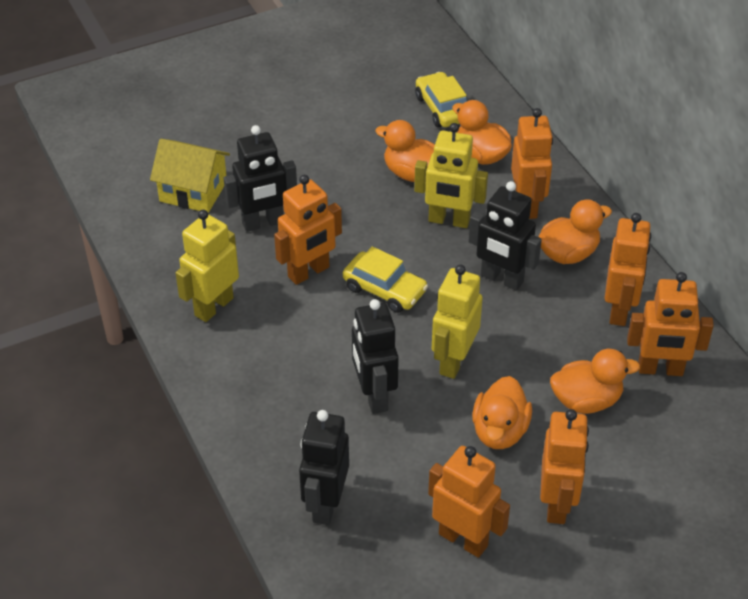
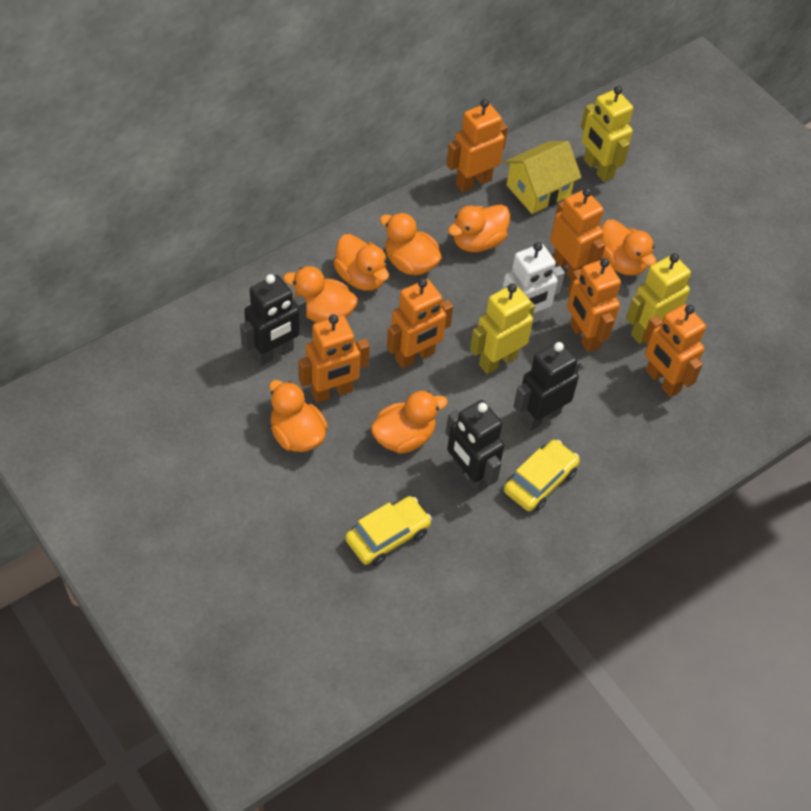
black robot: [224,125,297,232] [299,410,349,525] [352,299,399,414] [469,181,542,291] = 4 -> [240,274,307,366] [446,400,504,494] [513,341,581,431] = 3
orange duck: [375,120,435,182] [452,100,512,165] [472,376,532,449] [538,200,612,264] [550,349,640,414] = 5 -> [269,380,328,452] [283,266,358,323] [333,234,389,291] [371,391,448,454] [380,212,442,275] [448,205,510,252] [601,220,656,275] = 7
white robot: none = 0 -> [500,242,565,323] = 1

